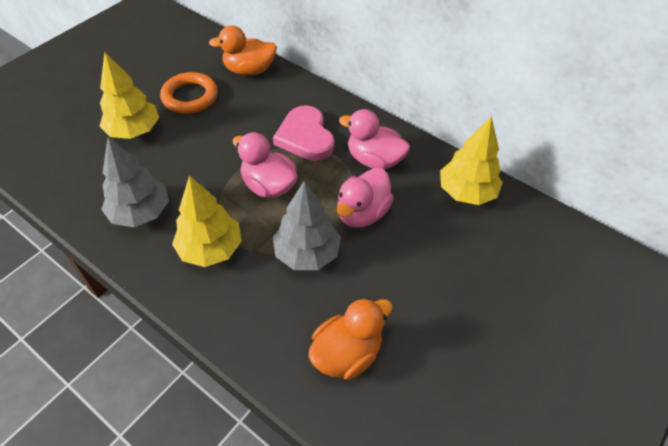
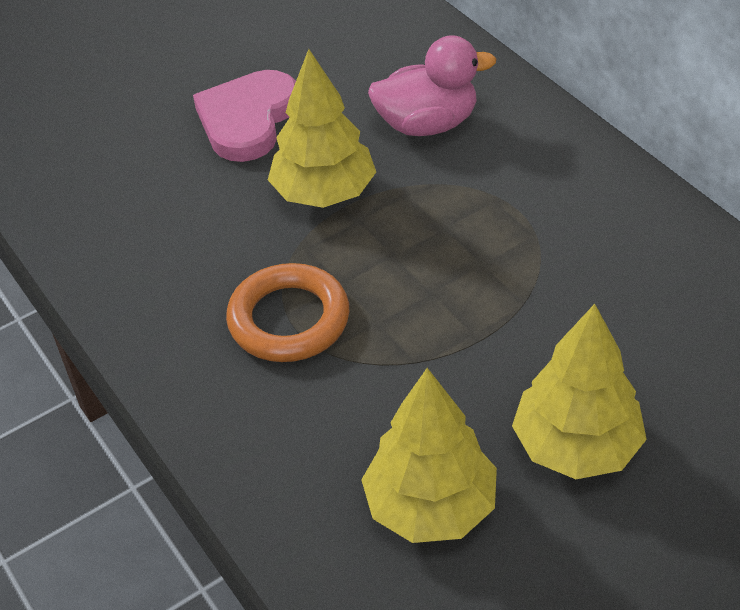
grey tree: [101,137,169,227] [273,181,341,270] = 2 -> none = 0
orange duck: [209,25,277,75] [308,298,393,380] = 2 -> none = 0
pink duck: [232,132,298,198] [337,167,394,228] [339,109,410,170] = 3 -> [368,35,496,136] = 1

